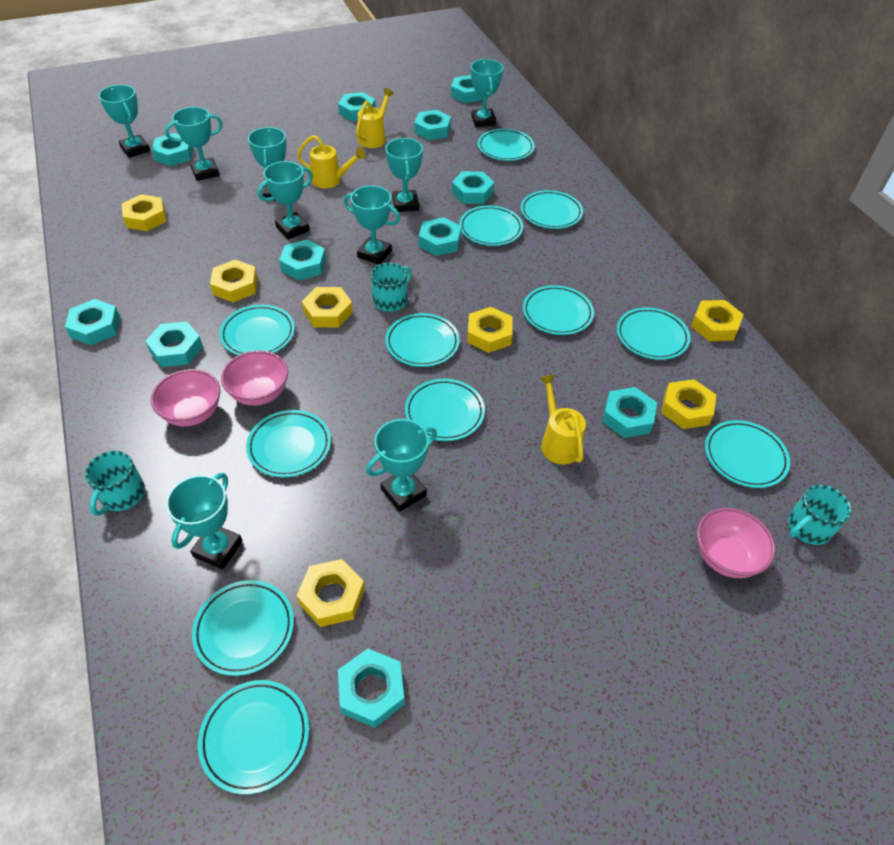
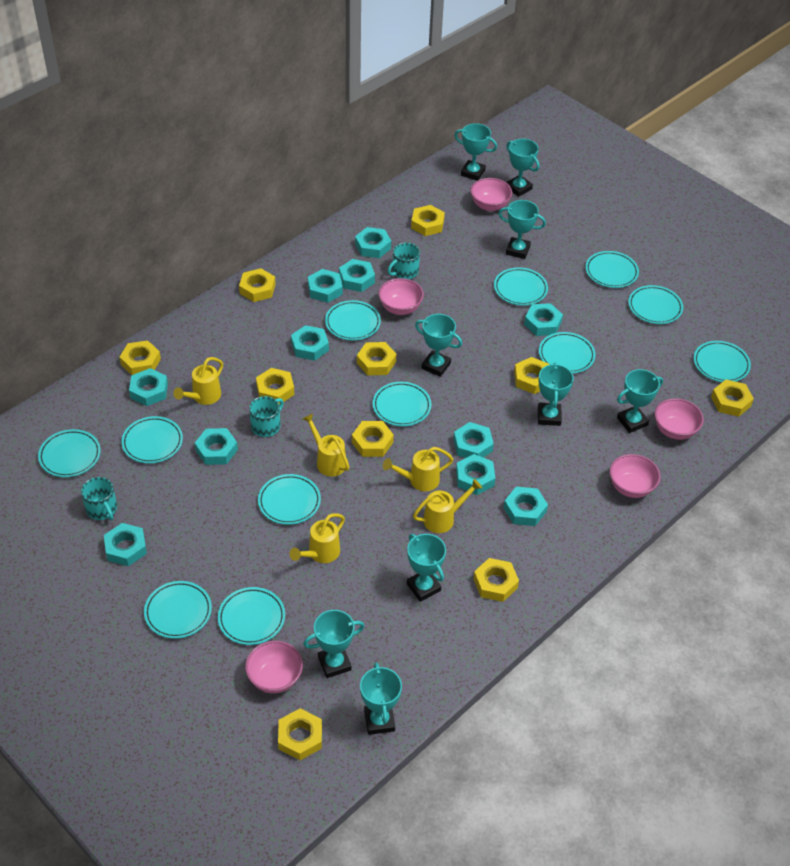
pink bowl: [151,369,221,426] [221,350,288,406] [697,508,776,578] = 3 -> [245,641,303,693] [378,278,424,315] [470,178,512,211] [609,454,661,498] [654,398,704,440] = 5
yellow nut: [122,194,167,231] [210,260,258,303] [297,559,365,627] [302,287,353,328] [467,307,513,353] [661,379,716,429] [691,300,744,341] = 7 -> [120,340,161,375] [239,268,276,302] [256,368,294,405] [278,708,322,760] [352,421,394,457] [357,342,396,376] [411,205,445,236] [473,558,519,602] [514,357,550,394] [711,380,754,417] = 10
yellow watering can: [297,135,366,188] [356,88,394,148] [540,374,586,464] = 3 -> [173,357,223,405] [289,513,345,563] [303,413,349,476] [383,447,453,491] [413,479,482,533] = 5

